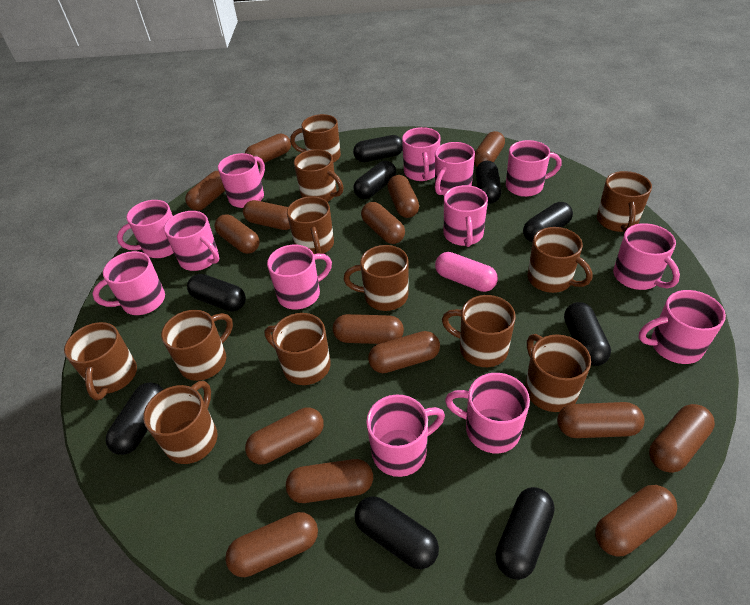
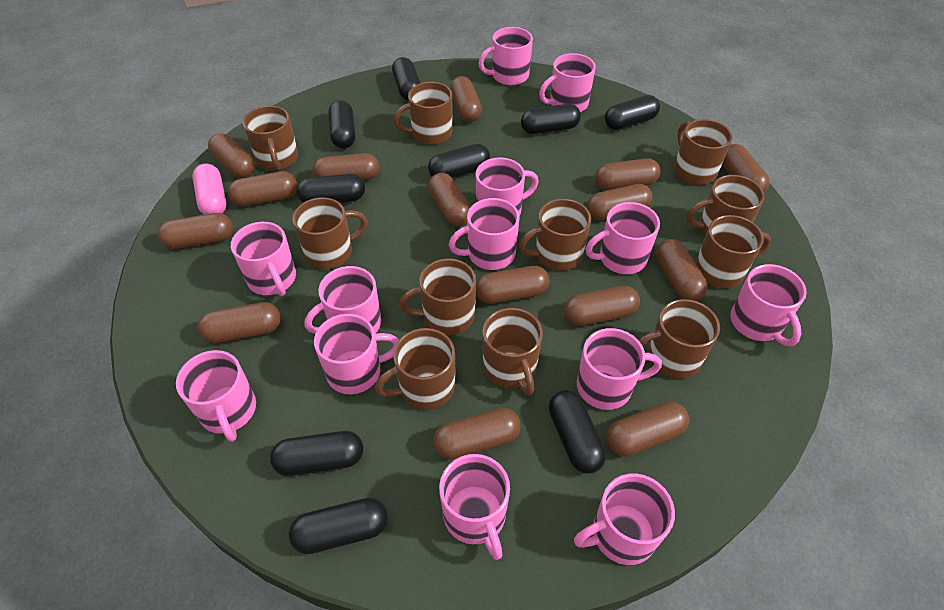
brown mug: [64,322,137,400] [143,381,218,464] [161,310,233,381] [265,313,331,385] [287,196,334,254] [290,114,341,163] [294,149,343,202] [343,245,408,311] [442,295,516,367] [525,334,591,412] [528,227,592,293] [597,171,652,232] = 12 -> [243,106,298,171] [292,197,367,269] [375,328,455,410] [394,82,453,145] [399,258,476,335] [483,308,543,395] [519,199,591,271] [639,299,720,379] [674,119,733,185] [687,175,764,236] [696,215,771,288] = 11

